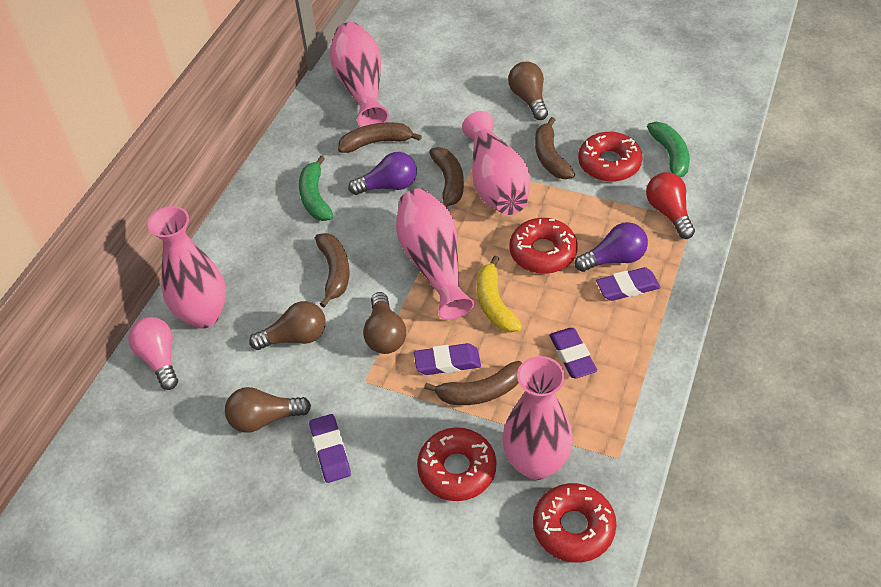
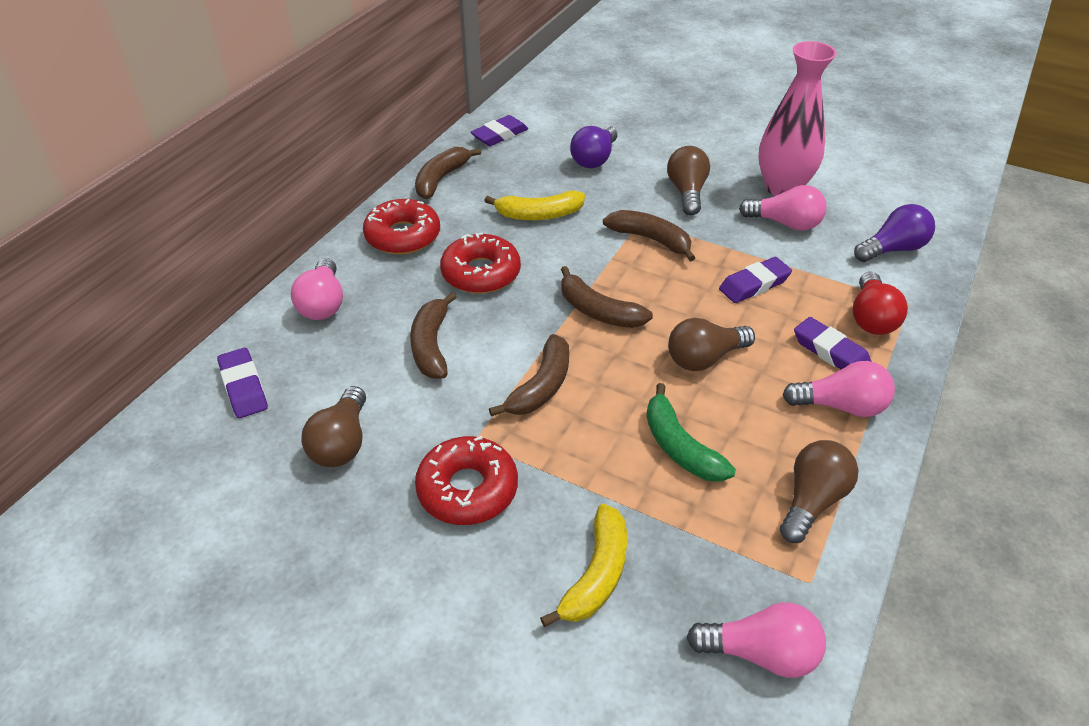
green banana: [299,156,333,221] [647,122,690,177] = 2 -> [646,383,736,482] = 1
pink light bulb: [128,317,178,390] = 1 -> [291,258,343,320] [687,602,826,678] [739,185,826,231] [783,361,895,417] = 4
pink vase: [147,206,226,329] [330,22,389,127] [396,188,474,320] [462,111,530,215] [502,356,573,480] = 5 -> [758,41,837,196] = 1
red donut: [417,427,496,501] [509,218,578,274] [533,483,617,563] [578,132,643,182] = 4 -> [363,199,440,255] [415,436,518,525] [440,233,521,294] = 3
yellow banana: [477,256,522,333] = 1 -> [484,191,585,220] [540,504,627,627] = 2

